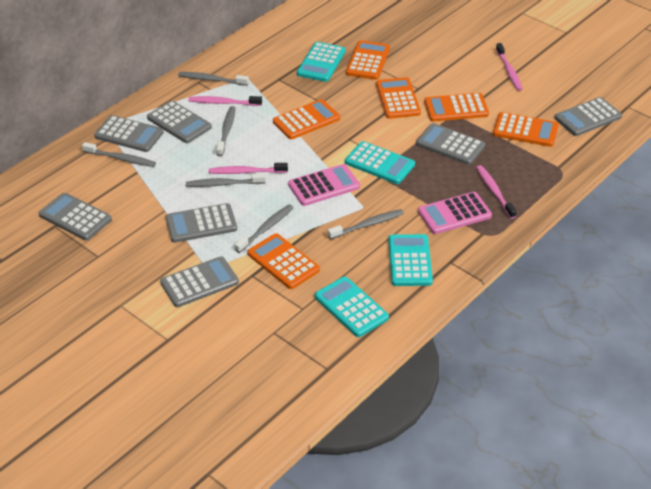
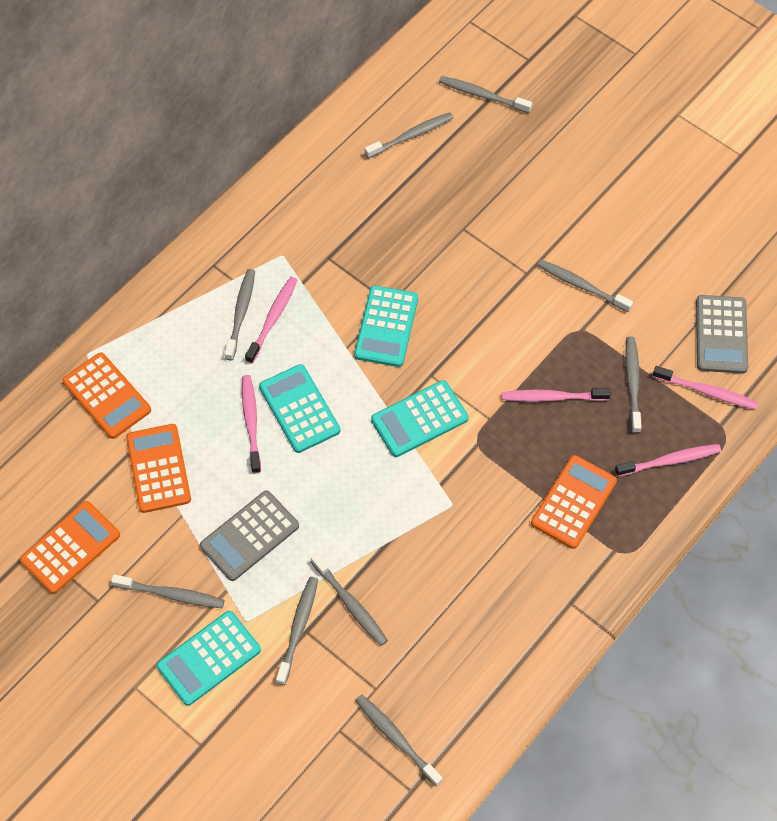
grey calculator: [39,193,112,241] [94,115,164,152] [147,100,212,143] [160,256,239,307] [166,203,237,243] [416,123,485,165] [554,97,622,136] = 7 -> [200,491,299,581] [696,295,748,374] = 2
grey toothbrush: [82,142,156,167] [178,72,249,86] [186,173,266,187] [217,106,236,156] [235,204,294,253] [328,209,404,239] = 6 -> [111,575,225,608] [224,269,255,361] [276,577,318,685] [311,553,388,646] [355,694,443,786] [365,113,453,159] [439,76,532,113] [537,260,633,312] [625,337,642,433] = 9
orange calculator: [247,233,320,289] [273,99,340,139] [346,40,390,80] [376,77,421,119] [424,93,489,122] [493,112,559,147] = 6 -> [20,501,120,594] [62,352,151,439] [126,424,191,513] [531,455,617,549] = 4
pink calculator: [288,164,360,206] [418,192,492,234] = 2 -> none = 0
pink toothbrush: [188,96,262,106] [209,163,288,174] [476,165,517,219] [496,43,522,91] = 4 -> [242,375,261,473] [245,277,298,364] [502,388,611,402] [615,444,721,477] [653,366,758,410] = 5

